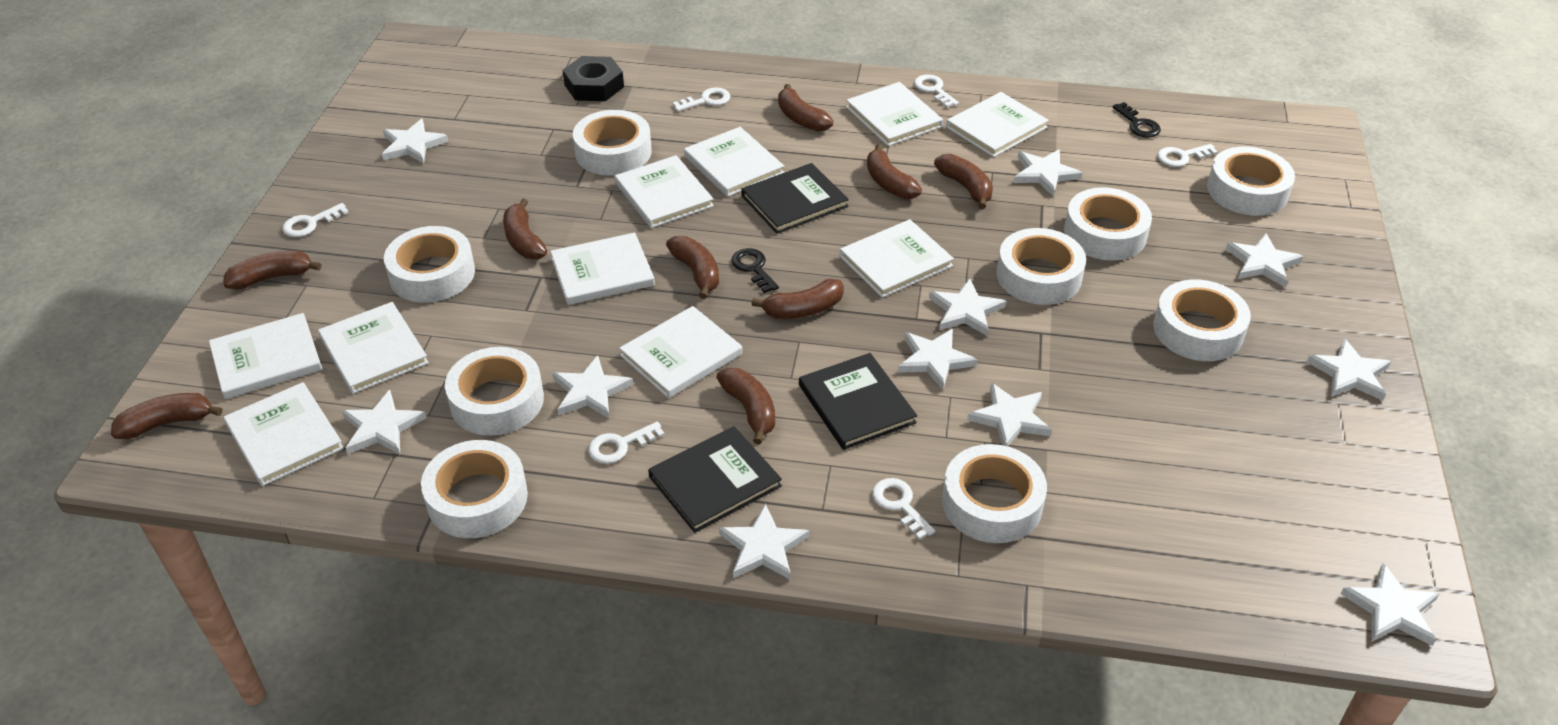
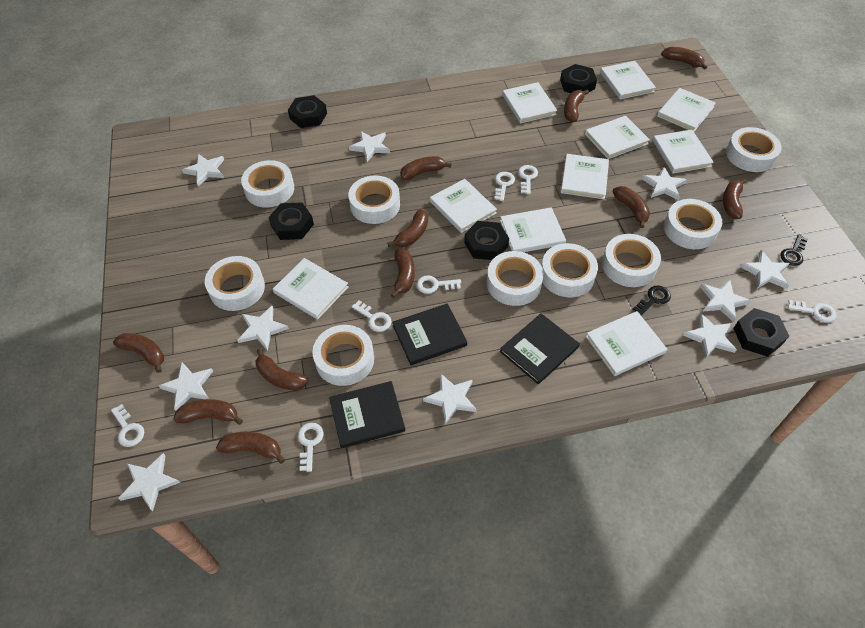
black nut: [563,56,624,101] = 1 -> [268,202,314,240] [288,95,327,128] [464,221,509,260] [560,64,597,93] [733,308,789,357] = 5
brown banana: [111,393,222,439] [223,251,321,289] [503,198,547,259] [666,236,719,299] [716,368,775,445] [751,279,844,319] [778,84,833,132] [867,144,922,199] [934,154,993,209] = 9 -> [113,333,164,373] [173,399,243,425] [216,432,285,464] [256,348,308,391] [387,209,428,247] [391,249,415,298] [400,156,452,180] [564,90,589,122] [612,186,650,228] [661,47,707,70] [723,179,747,219] = 11
white key: [282,203,349,237] [588,422,665,464] [673,87,730,112] [872,478,935,540] [914,74,959,108] [1157,144,1218,167] = 6 -> [111,404,144,447] [298,423,323,472] [352,300,392,332] [417,275,461,294] [495,172,515,201] [518,165,538,194] [788,300,837,323] = 7
white star: [342,390,427,455] [382,119,449,164] [552,355,633,418] [719,504,810,580] [898,329,978,390] [929,279,1006,336] [967,383,1052,446] [1013,149,1082,196] [1226,233,1303,288] [1307,338,1391,401] [1340,563,1440,646] = 11 -> [118,453,180,511] [159,362,213,411] [182,154,224,186] [237,306,289,351] [349,131,390,162] [423,373,477,424] [642,167,687,201] [683,313,737,358] [700,280,751,322] [740,250,790,289] = 10

